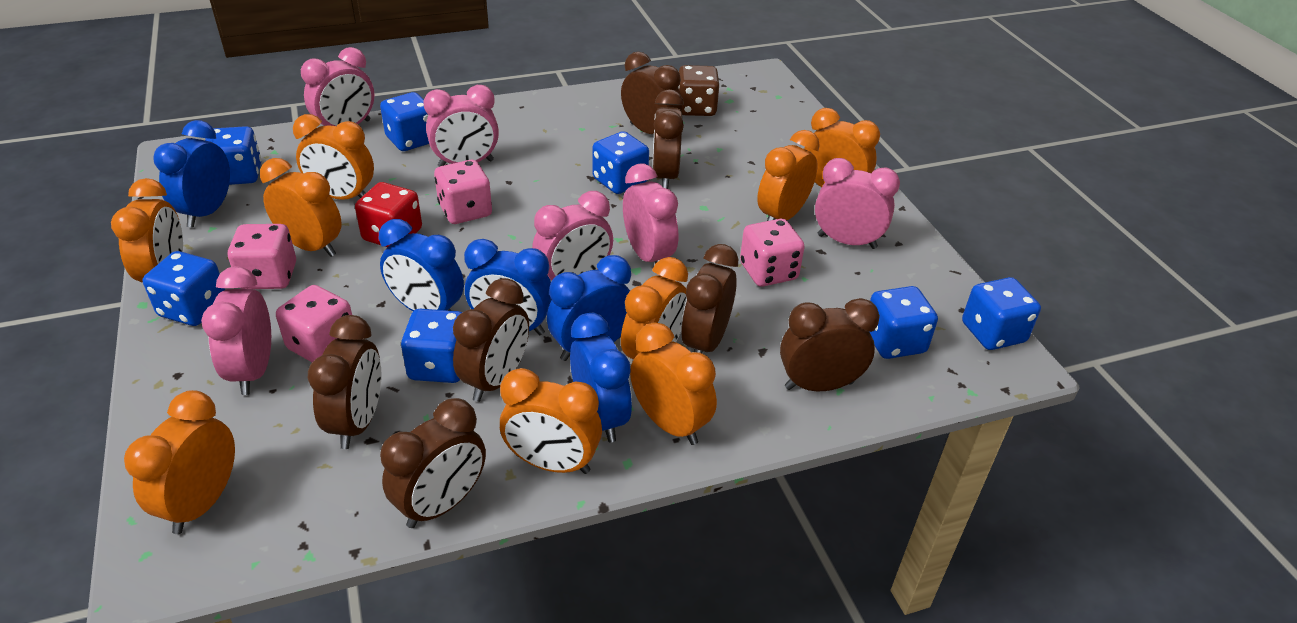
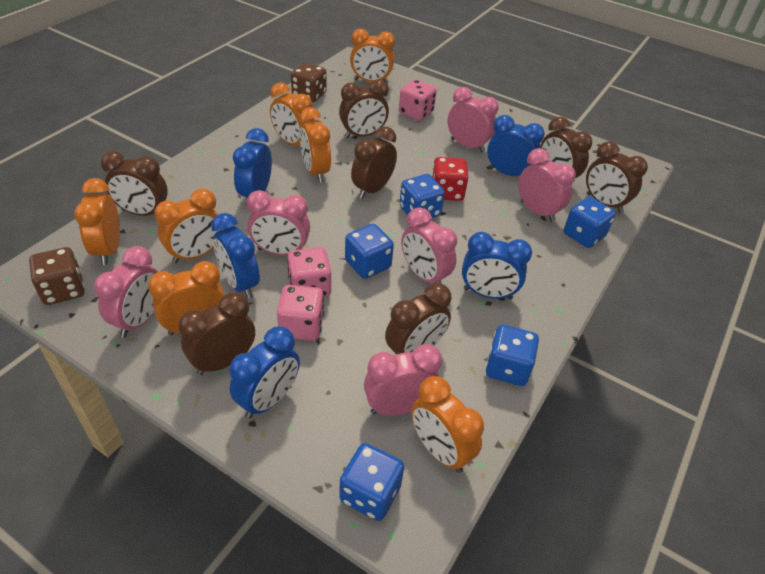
blue dice: [143,251,225,326] [205,126,261,185] [380,92,429,151] [401,309,462,383] [592,131,649,194] [870,286,938,359] [962,277,1041,350] = 7 -> [339,443,404,521] [345,224,394,279] [400,174,445,218] [486,325,539,386] [564,197,615,248] = 5
brown dice: [678,65,719,116] = 1 -> [29,247,85,305] [291,62,327,102] = 2
orange clock: [111,178,183,282] [124,390,235,534] [260,158,342,257] [293,114,374,200] [500,368,602,474] [621,257,688,360] [630,322,717,445] [757,130,820,221] [804,108,880,187] = 9 -> [74,178,120,265] [148,261,225,335] [154,189,220,263] [270,83,314,146] [300,107,331,183] [350,29,395,83] [411,376,484,473] = 7
pink dice: [228,224,296,289] [276,285,352,362] [434,160,492,224] [740,219,805,287] = 4 -> [277,285,324,341] [287,247,331,297] [399,80,437,121] = 3

